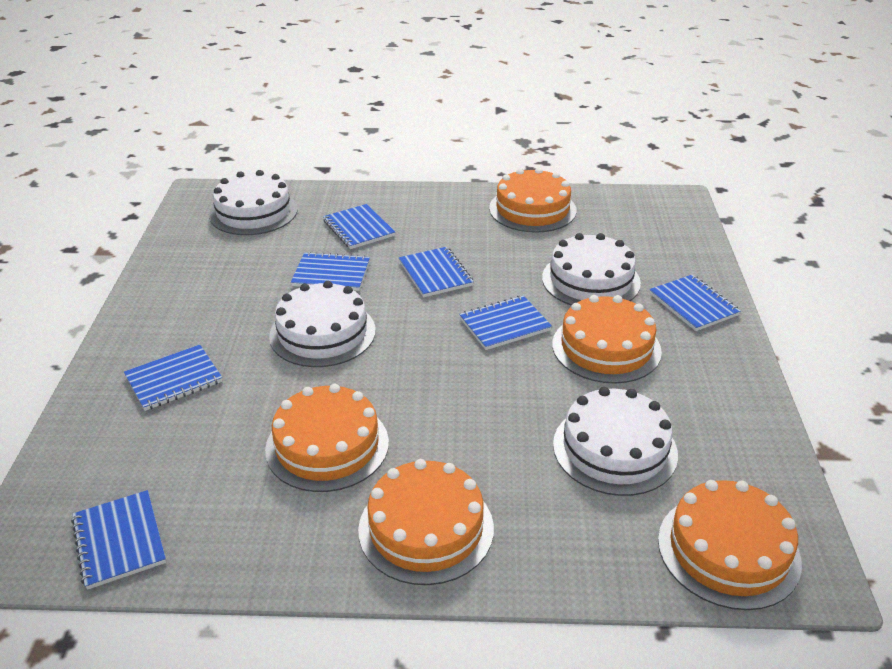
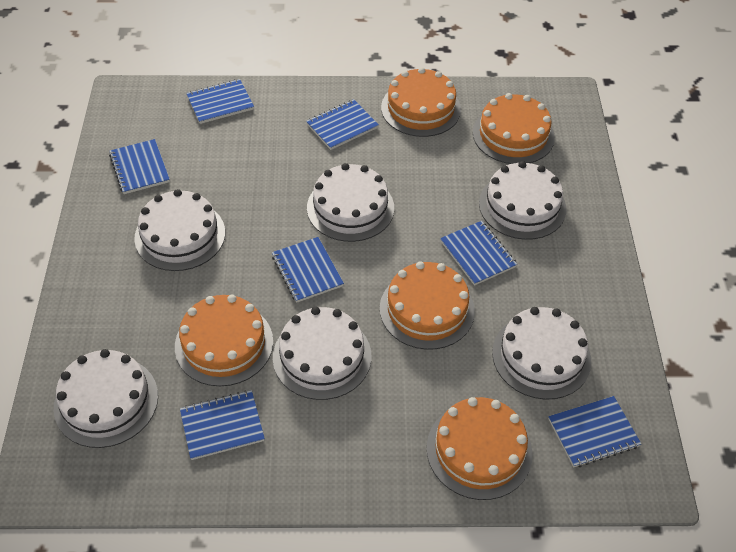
white cake: [209,170,298,235] [269,281,376,367] [542,233,641,306] [553,387,678,496] = 4 -> [54,349,158,448] [134,189,225,271] [273,307,371,400] [307,163,394,242] [479,161,566,240] [492,307,591,400] = 6

